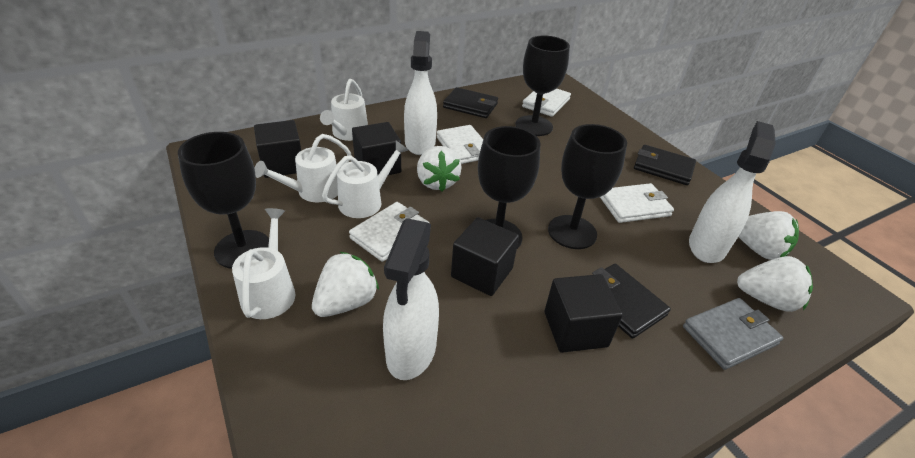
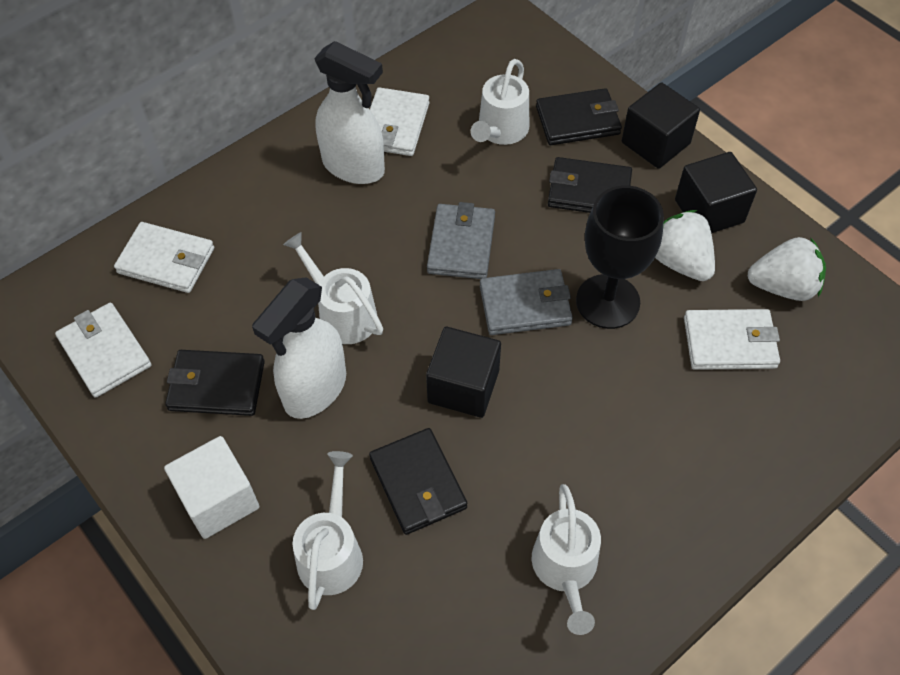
black cube: [254,120,301,178] [352,122,401,175] [451,217,519,296] [544,274,623,353] = 4 -> [426,327,501,418] [622,82,700,169] [675,152,757,233] = 3
black goblet: [178,132,269,269] [478,126,541,249] [515,35,570,136] [548,124,627,249] = 4 -> [576,186,664,329] = 1
black wallet: [443,87,498,118] [592,264,671,339] [634,145,696,185] = 3 -> [165,350,265,416] [369,428,467,535] [536,88,622,145] [548,157,632,213] = 4
grey wallet: [683,298,783,370] = 1 -> [427,202,495,279] [480,269,573,335] = 2
white cube: none = 0 -> [164,436,259,539] = 1
white spray bottle: [383,218,439,380] [404,31,437,155] [689,121,776,263] = 3 -> [252,277,346,419] [314,41,385,184] = 2
white strawberry: [312,252,379,317] [417,146,462,191] [737,256,813,312] [738,211,799,260] = 4 -> [655,210,715,281] [748,237,826,301] = 2

